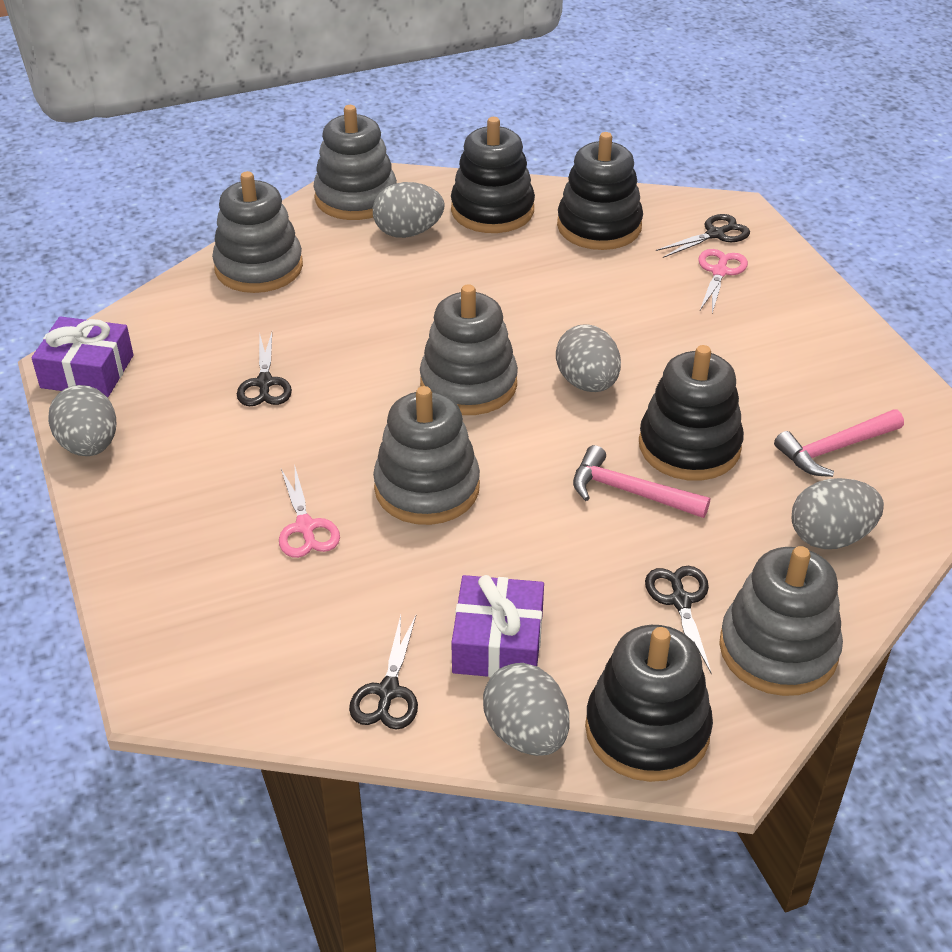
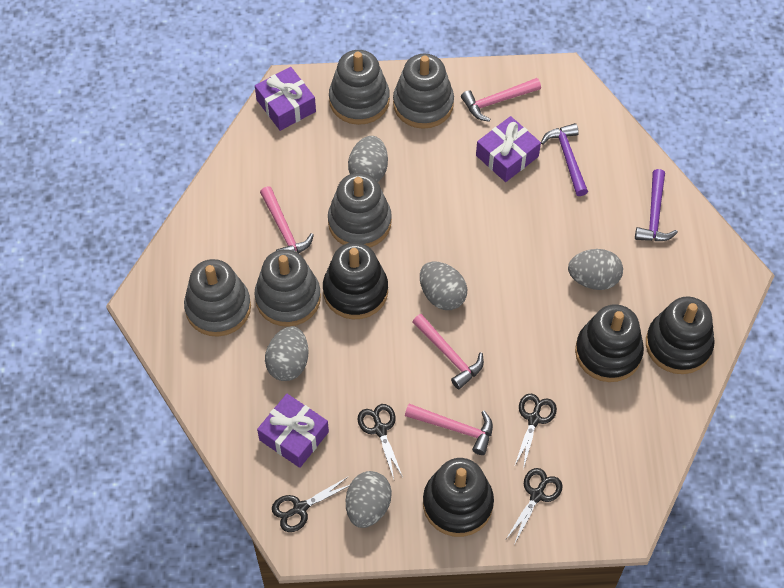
pink hammer: [573,445,710,518] [774,409,904,477] = 2 -> [260,186,314,253] [405,404,493,455] [412,314,484,389] [461,78,541,122] = 4
pink scissors: [279,467,340,558] [698,249,748,313] = 2 -> none = 0
purple gift: [32,316,133,397] [451,575,544,678] = 2 -> [255,67,316,131] [257,394,329,468] [476,116,541,182] = 3
purple hammer: none = 0 -> [541,123,588,196] [635,169,678,241] = 2

